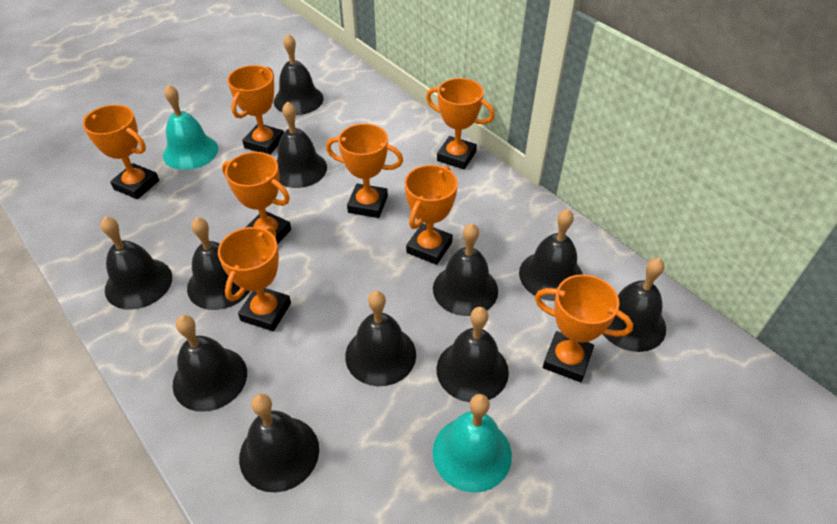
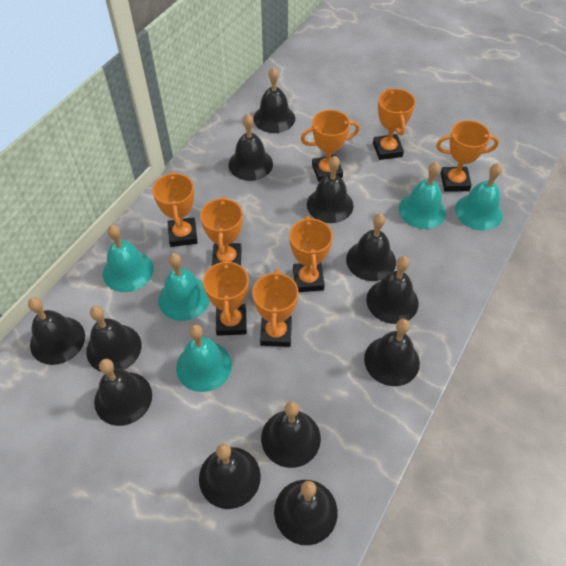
black bell: [101,217,172,309] [173,315,247,412] [187,217,250,310] [239,394,319,492] [274,34,324,115] [276,101,327,188] [345,291,416,386] [433,223,498,316] [437,307,509,402] [519,209,583,301] [602,258,666,352] = 11 -> [28,297,85,365] [86,306,141,372] [94,359,152,426] [199,444,261,509] [228,114,273,181] [253,67,295,133] [261,401,321,468] [274,480,338,545] [307,156,354,223] [346,214,396,281] [364,319,420,386] [366,256,419,324] = 12
turquoise bell: [163,84,218,170] [432,394,512,493] = 2 -> [103,225,154,292] [158,253,210,321] [176,324,232,392] [399,162,446,229] [455,163,503,231] = 5

